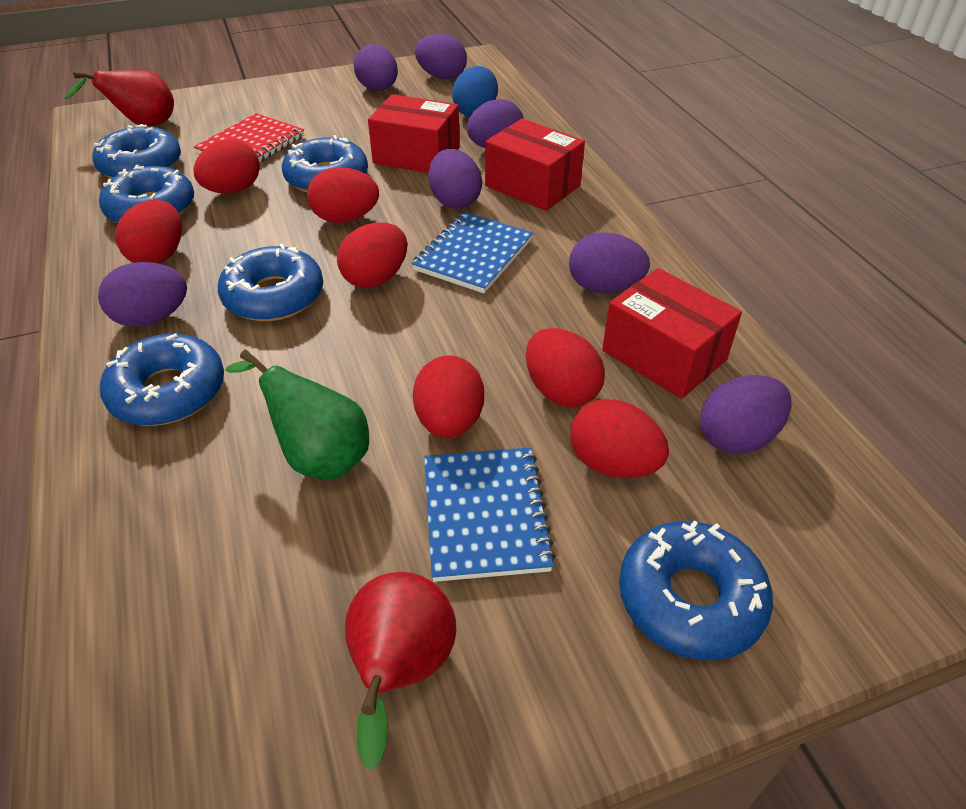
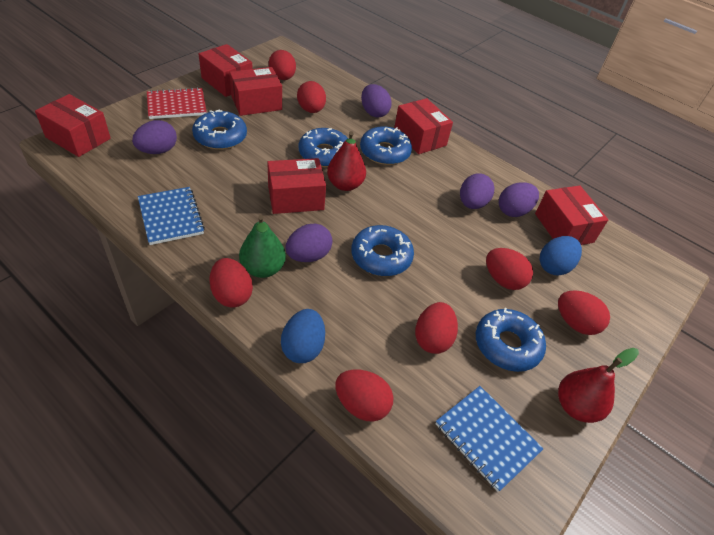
blue donut: [92,124,181,178] [99,165,194,223] [100,333,224,426] [218,243,323,321] [282,135,368,193] [619,521,773,660] = 6 -> [192,110,247,150] [299,128,348,167] [351,225,414,276] [360,126,412,165] [476,308,546,372] = 5
blue egg: [452,66,498,117] = 1 -> [281,309,325,363] [540,236,582,276] = 2
purple egg: [98,262,187,327] [353,44,398,91] [415,34,467,80] [429,149,482,209] [467,99,524,148] [569,232,650,293] [700,375,791,454] = 7 -> [132,120,177,154] [286,224,332,262] [361,84,392,118] [460,173,494,209] [499,182,539,217] = 5
red box: [368,94,460,173] [485,119,585,211] [602,268,742,399] = 3 -> [35,94,111,157] [199,44,253,97] [229,67,282,116] [267,158,326,214] [394,98,453,154] [535,186,608,245] = 6

